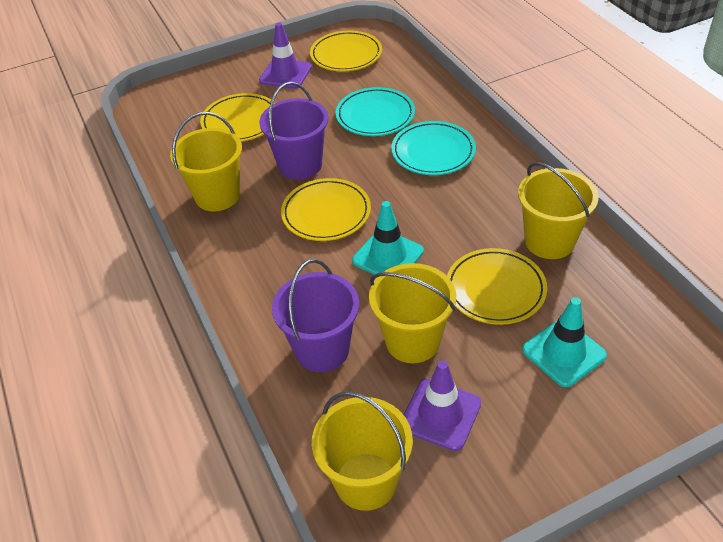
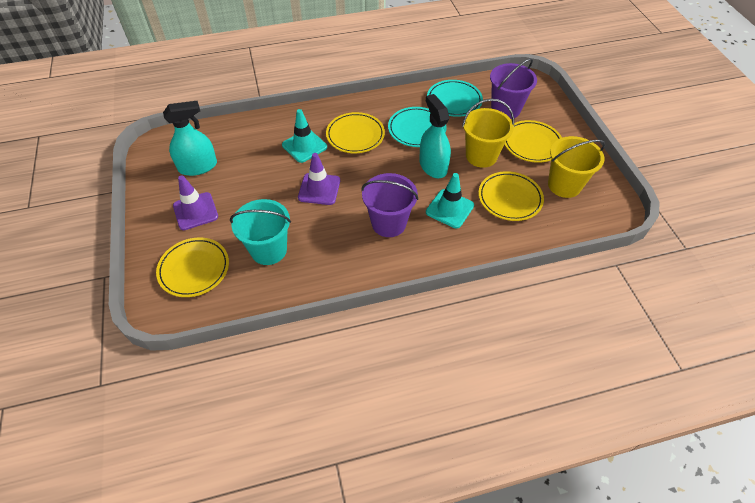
turquoise bucket: none = 0 -> [230,199,291,265] = 1
turquoise spray bottle: none = 0 -> [163,101,217,176] [419,94,451,178] = 2
yellow bucket: [170,112,242,211] [312,391,413,511] [369,263,456,363] [518,162,599,259] = 4 -> [462,99,514,168] [548,136,605,198] = 2

